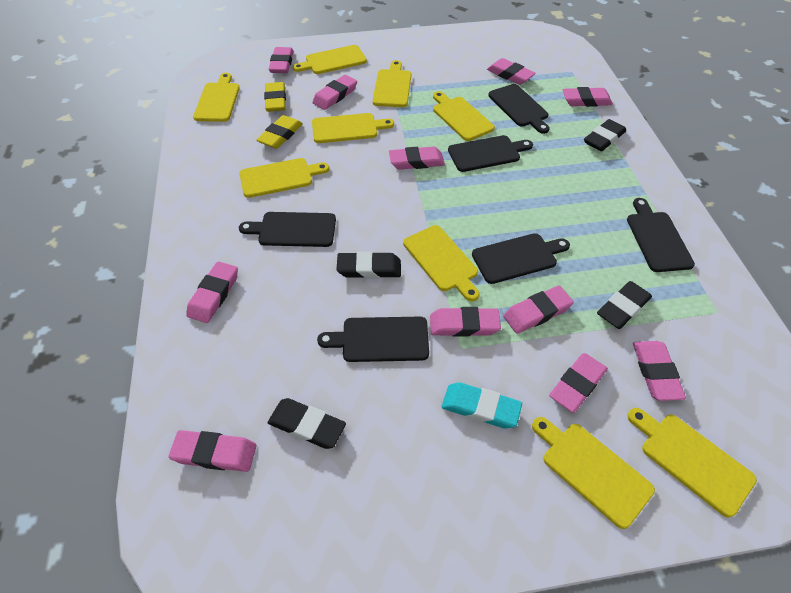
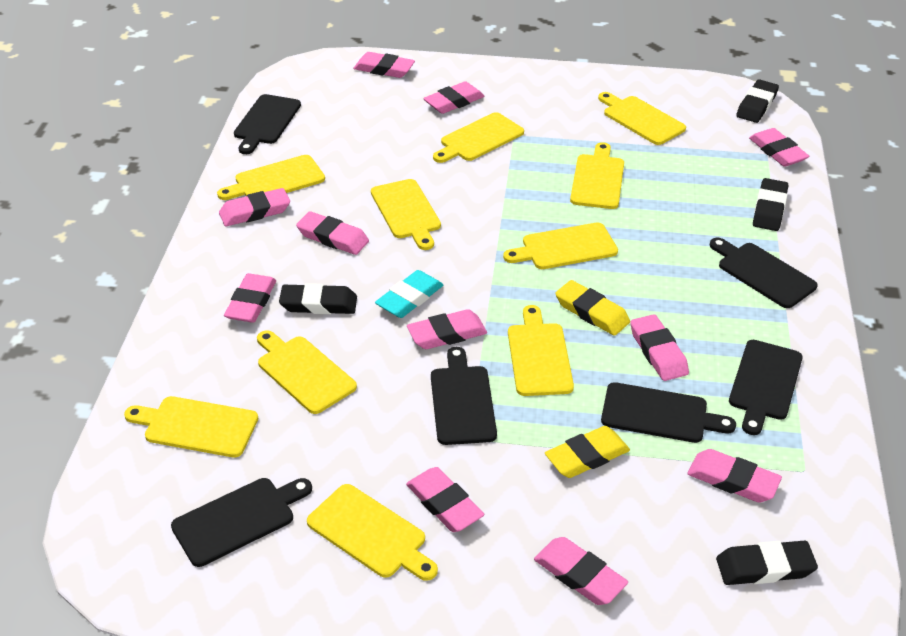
yellow cutting board: [193,73,240,122] [239,158,329,198] [293,45,367,74] [312,113,394,143] [373,60,411,107] [403,225,480,301] [433,91,495,141] [532,417,655,529] [628,408,757,518] = 9 -> [124,396,258,457] [217,155,325,200] [257,330,357,414] [307,484,438,581] [371,179,441,250] [433,112,524,163] [503,222,618,269] [508,305,574,396] [570,142,624,209] [598,92,686,145] = 10

